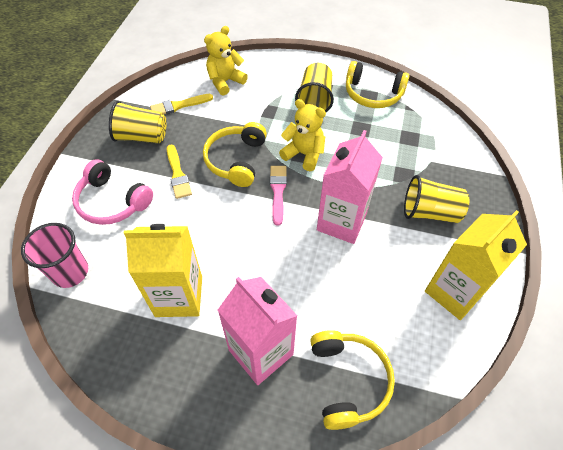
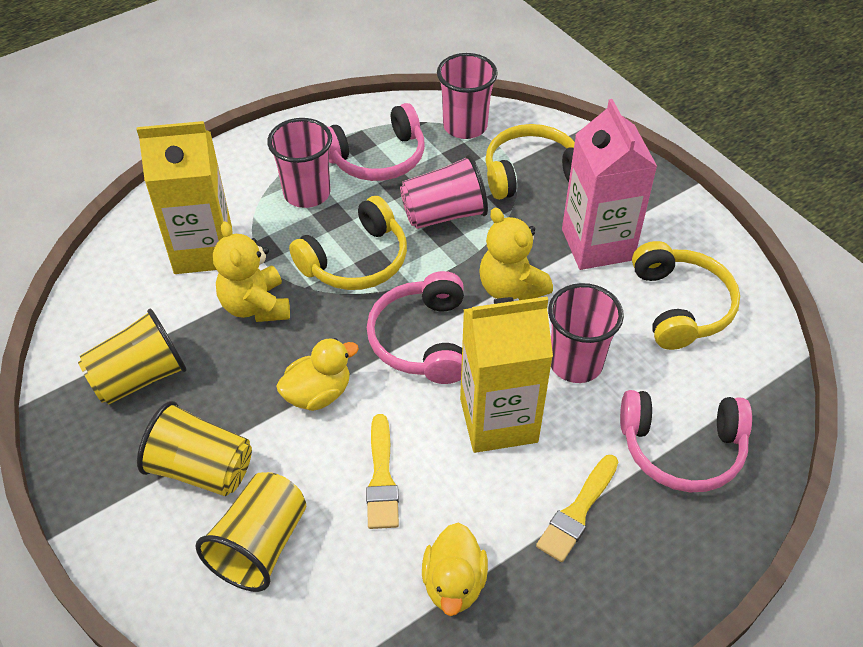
pink brush: [270,166,287,225] = 1 -> none = 0
pink carton: [218,277,298,385] [317,130,383,244] = 2 -> [562,99,657,270] = 1
pink cup: [21,223,88,288] = 1 -> [267,118,332,208] [400,155,488,229] [437,53,498,139] [548,283,624,383] = 4
pink headphones: [72,159,153,225] = 1 -> [328,103,425,181] [367,271,464,384] [620,390,752,492] = 3
yellow duck: none = 0 -> [276,338,359,411] [422,523,488,616] = 2

